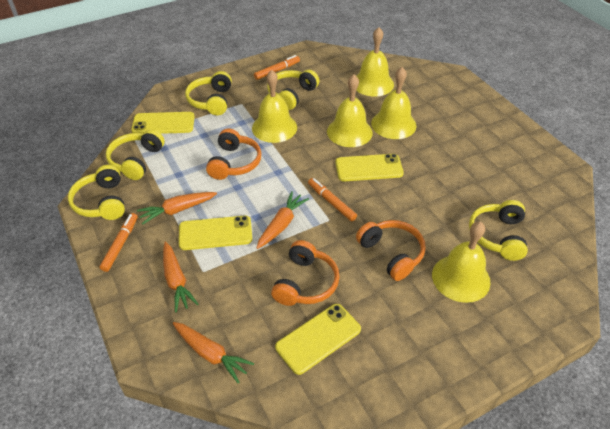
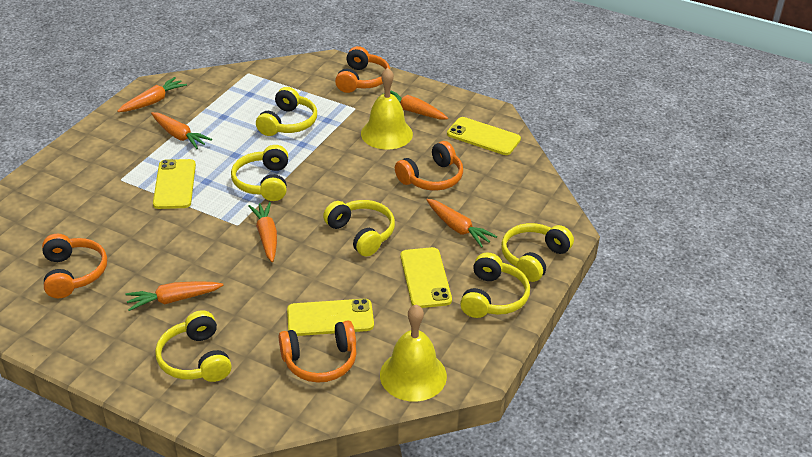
orange carrot: [137,192,217,224] [163,241,198,313] [173,322,254,383] [256,191,309,249] = 4 -> [117,77,187,112] [125,281,223,311] [151,112,212,149] [248,202,277,262] [382,90,448,120] [427,199,497,248] = 6
orange headphones: [206,128,262,180] [271,240,340,306] [356,220,426,281] = 3 -> [42,234,107,298] [279,320,357,383] [335,46,390,93] [395,141,463,190] = 4
orange marker: [99,213,138,272] [254,55,300,80] [308,178,357,221] = 3 -> none = 0
yellow bell: [252,70,297,143] [327,74,373,147] [356,27,394,96] [371,67,417,139] [432,221,490,303] = 5 -> [361,67,413,149] [380,305,447,402] = 2
yellow headphones: [68,165,125,220] [106,129,165,180] [185,71,232,115] [267,70,319,110] [469,200,528,261] = 5 -> [155,310,232,382] [231,145,288,201] [256,87,317,136] [323,200,395,257] [460,252,530,318] [501,223,574,282] = 6

